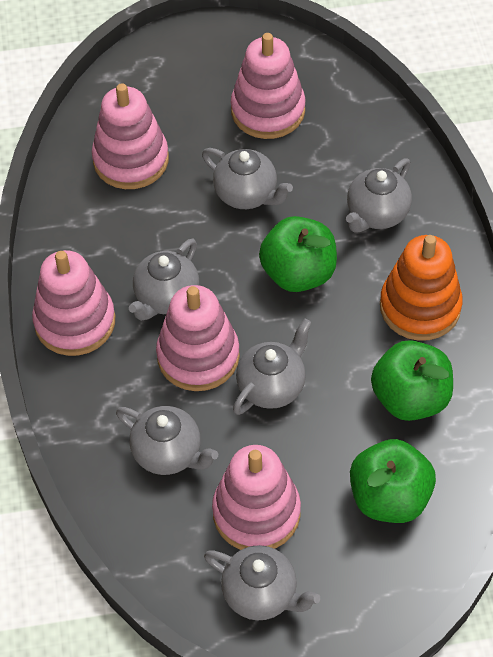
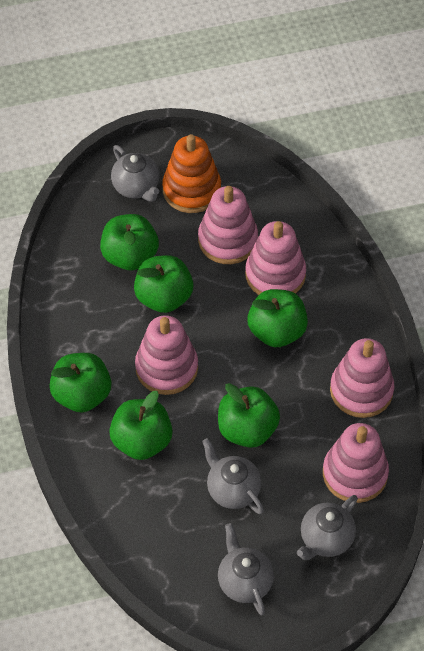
green apple: [259,216,337,292] [350,439,436,523] [371,340,453,421] = 3 -> [49,353,111,413] [100,214,159,270] [109,391,173,460] [134,255,194,313] [218,383,280,448] [247,289,308,347] = 6
grey teapot: [116,406,218,475] [129,239,199,321] [202,148,293,209] [204,545,320,620] [233,319,312,415] [346,158,412,233] = 6 -> [111,145,159,202] [202,438,264,514] [218,523,274,615] [297,495,358,560] = 4

